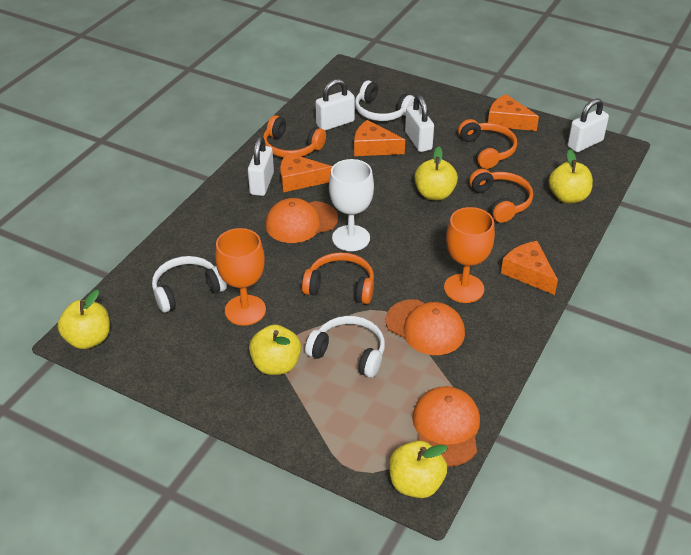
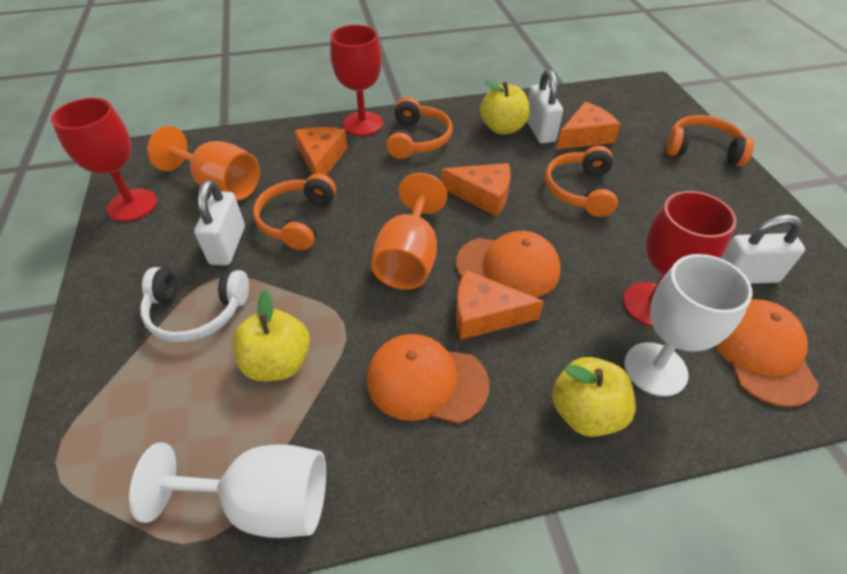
red goblet: none = 0 -> [51,98,157,222] [330,25,383,136] [623,191,737,327] = 3
white goblet: [329,159,374,251] = 1 -> [129,443,326,538] [624,254,753,397] = 2
white headphones: [152,256,227,313] [305,316,385,378] [355,80,415,121] = 3 -> [140,267,249,342] = 1
white padlock: [248,136,274,196] [316,79,355,131] [405,95,434,152] [567,98,609,152] = 4 -> [194,180,245,265] [527,69,563,144] [721,214,805,284] = 3
yellow apple: [58,290,110,349] [249,324,301,375] [389,440,448,498] [414,146,458,200] [549,149,593,204] = 5 -> [233,290,310,381] [480,80,530,135] [552,357,636,437] = 3

